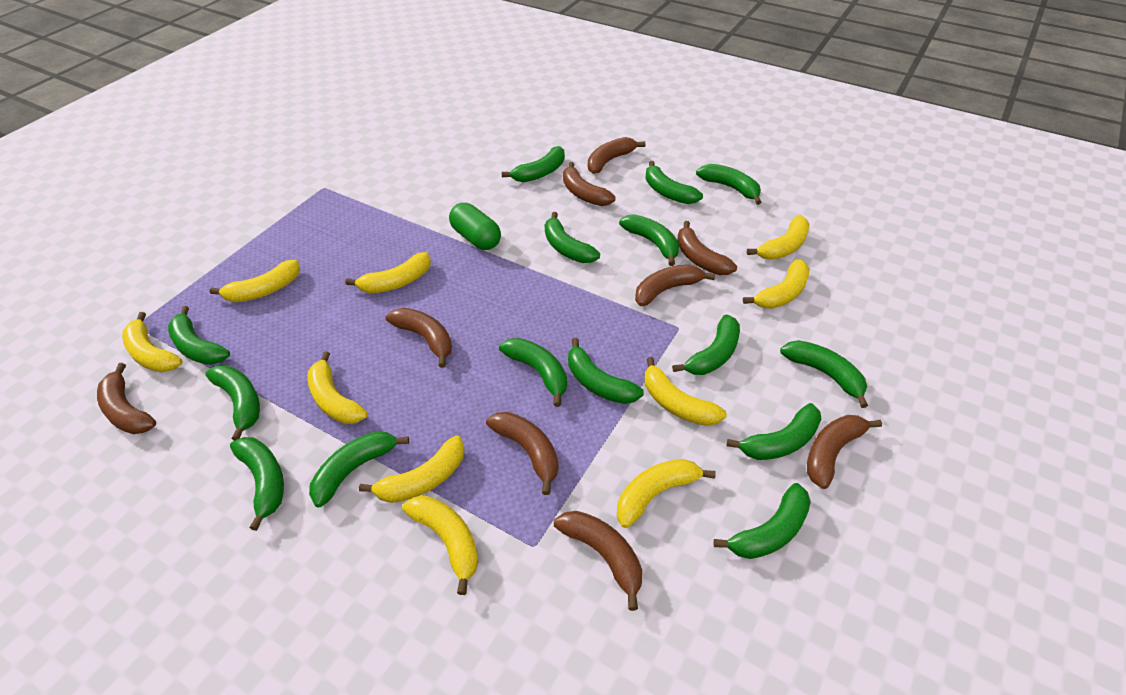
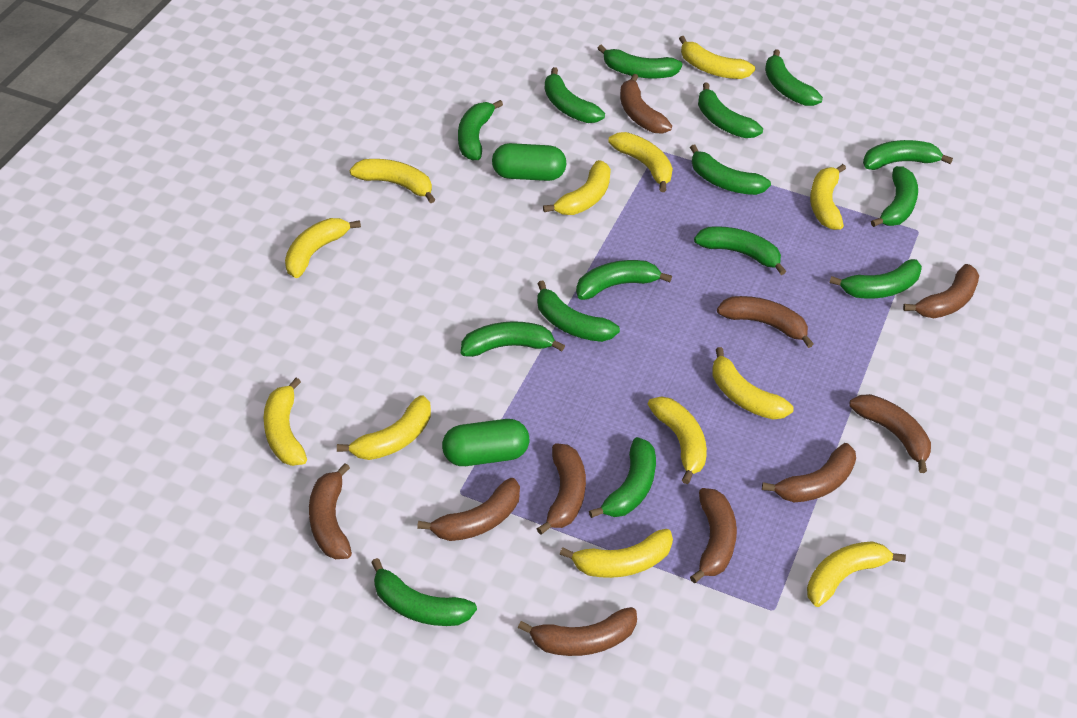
brown banana: [97,363,156,434] [386,308,452,368] [486,412,559,495] [554,511,642,611] [563,162,616,206] [588,137,645,174] [635,265,715,306] [677,221,737,275] [807,415,882,489] = 9 -> [309,463,352,559] [417,478,520,541] [518,607,637,656] [537,443,586,535] [620,74,672,134] [690,488,737,583] [717,296,814,348] [762,443,856,502] [849,394,931,473] [903,264,979,318] = 10
green capsule: [449,203,501,250] = 1 -> [442,419,530,466] [492,143,566,181] = 2
yellow banana: [122,312,183,372] [209,260,300,302] [307,351,368,424] [346,252,431,294] [359,436,465,503] [402,496,479,595] [617,459,716,528] [645,357,727,426] [743,259,810,309] [747,216,810,260] = 10 -> [264,378,307,466] [285,218,361,278] [337,395,431,460] [350,159,435,203] [543,160,611,215] [560,529,673,578] [608,132,673,192] [648,396,707,484] [679,36,755,79] [712,347,794,420] [807,541,906,607] [810,164,846,230] = 12

